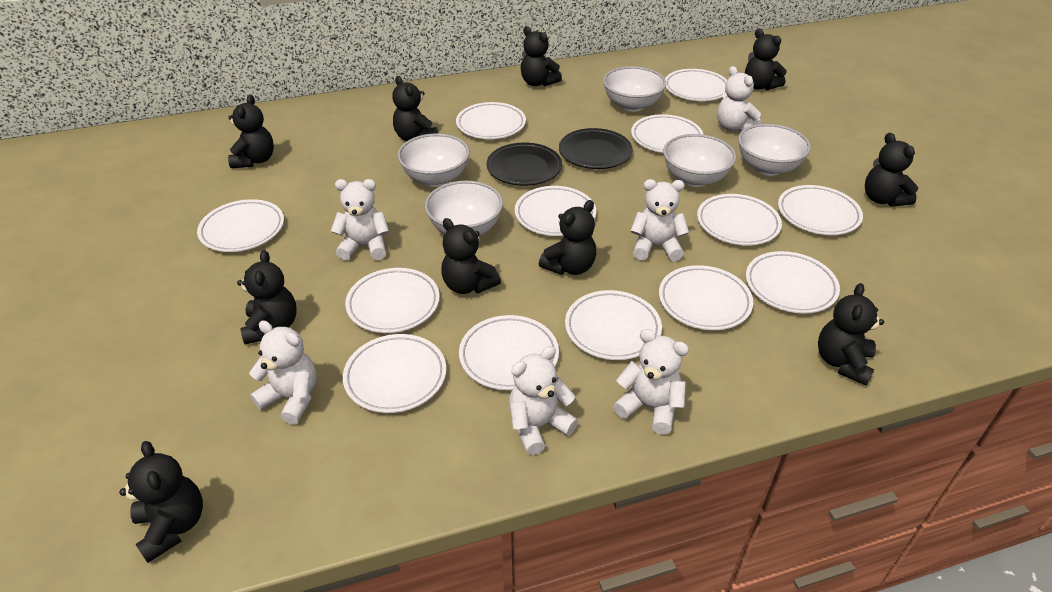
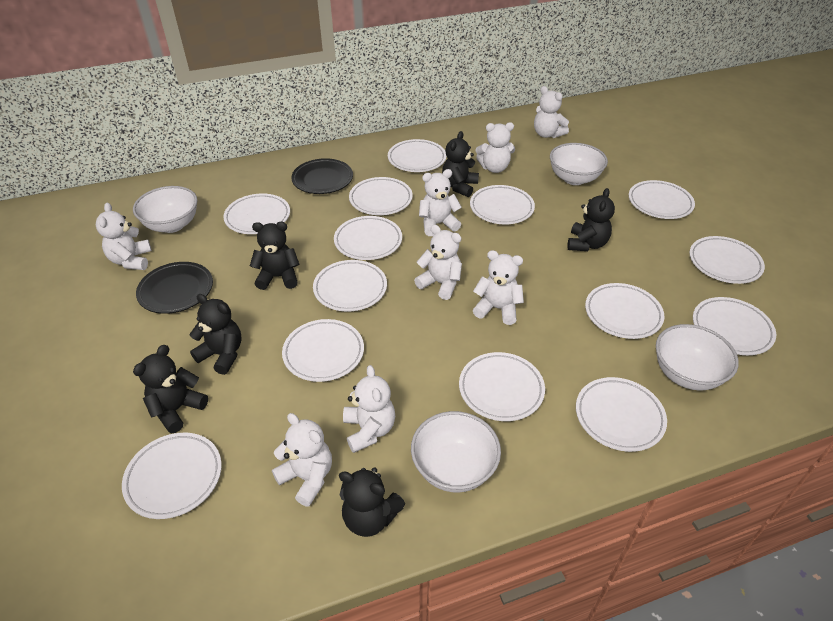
black teddy bear: [119,441,203,563] [228,95,274,168] [237,250,297,344] [392,76,438,141] [441,218,501,294] [521,26,562,86] [539,200,596,275] [745,29,787,90] [818,283,884,386] [865,133,918,207] = 10 -> [133,345,208,433] [189,294,242,375] [250,222,300,290] [339,467,405,537] [442,131,479,197] [568,188,615,251] = 6
white bowl: [397,134,470,187] [425,181,503,236] [603,66,666,112] [663,134,736,187] [738,124,811,176] = 5 -> [133,186,198,233] [411,411,501,492] [550,143,608,185] [656,324,739,391] = 4
white plate: [197,199,284,252] [343,334,446,413] [345,268,440,333] [456,102,526,139] [459,315,559,390] [515,186,596,236] [565,290,662,360] [631,114,703,153] [659,265,753,330] [665,69,727,101] [697,194,782,245] [746,251,840,314] [778,185,863,235] = 13 -> [122,433,222,519] [223,194,290,234] [282,319,364,382] [313,260,387,312] [334,216,402,260] [349,177,413,215] [388,139,446,172] [459,352,545,421] [470,185,535,224] [576,377,667,452] [585,283,664,339] [629,180,695,219] [689,236,765,284] [693,297,776,355] = 14
white teddy bear: [249,320,317,425] [331,179,389,260] [509,346,578,455] [613,329,689,435] [630,179,689,261] [717,66,761,133] = 6 -> [96,203,152,270] [272,413,332,507] [343,365,395,453] [414,225,462,300] [419,169,462,236] [473,250,524,325] [476,122,515,173] [534,86,569,138] = 8

